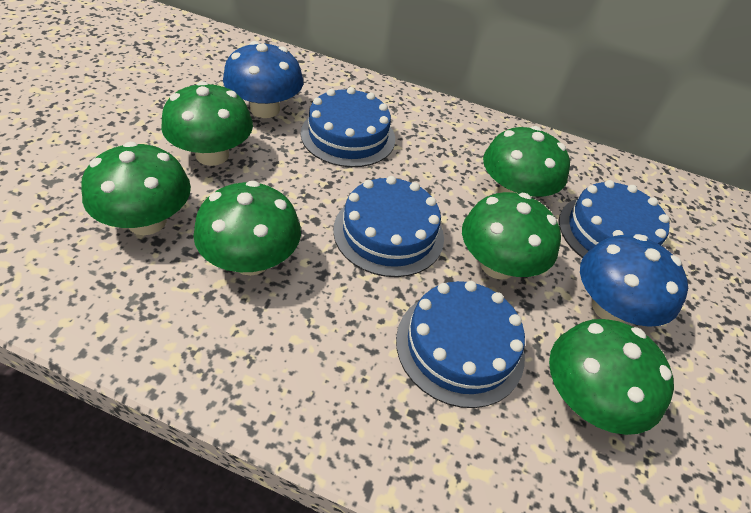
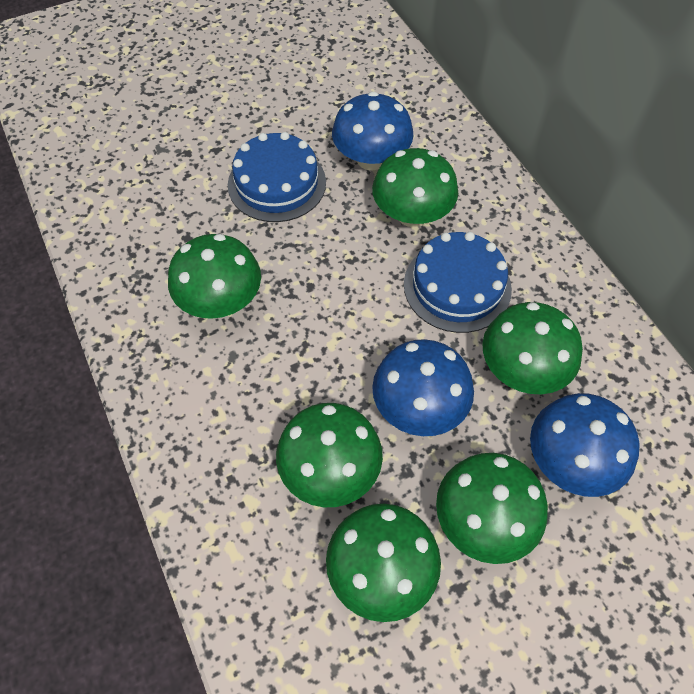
blue cake: [301,87,395,167] [333,176,444,277] [396,281,525,408] [559,180,670,258] = 4 -> [228,132,326,222] [404,232,512,333] = 2
blue mushroom: [223,41,303,118] [580,234,688,327] = 2 -> [332,92,413,171] [372,339,474,436] [530,393,640,497] = 3

